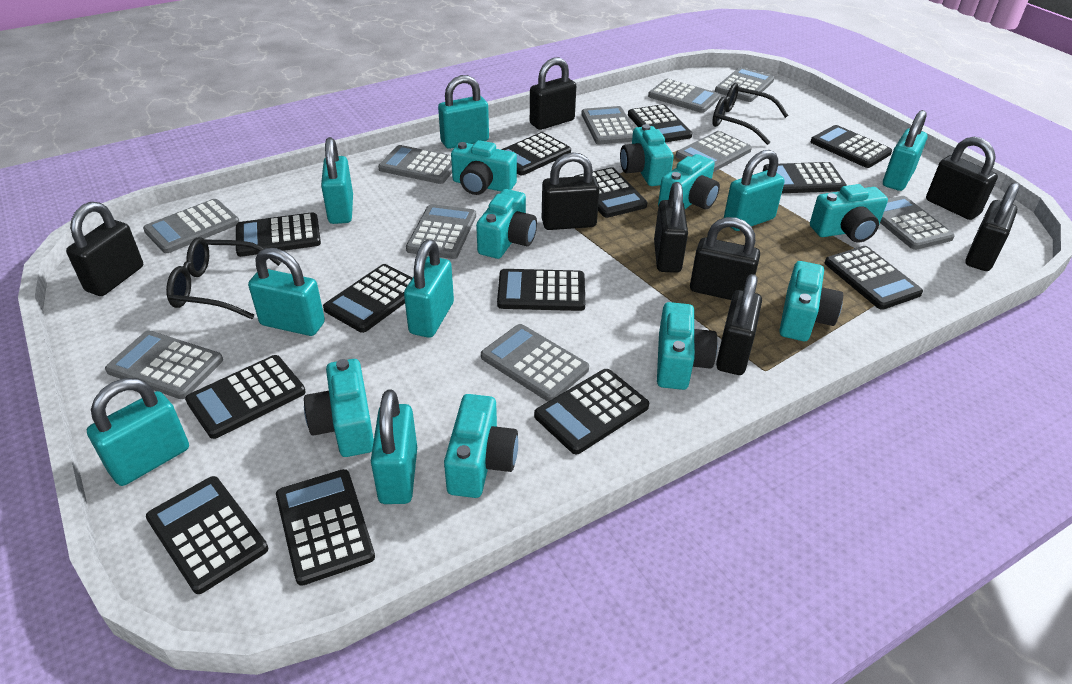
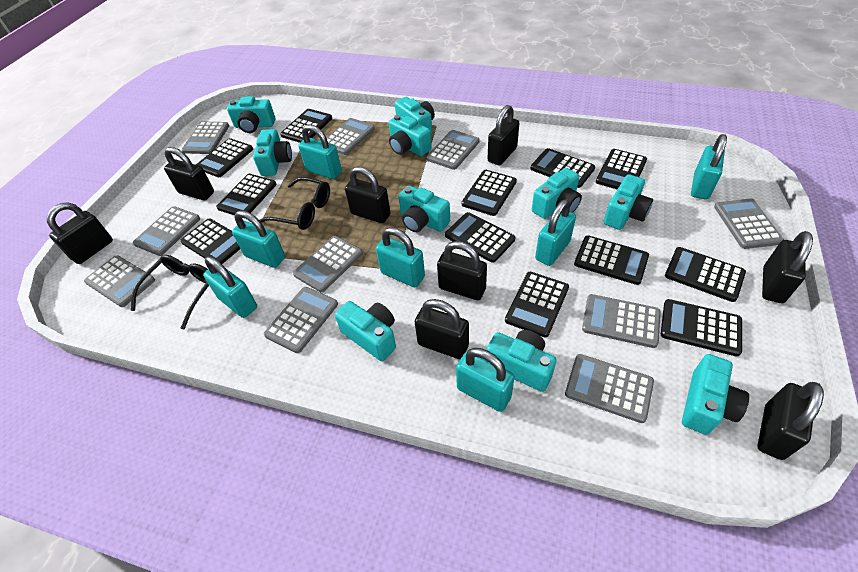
black calculator: [146,476,268,594] [185,355,306,439] [236,212,321,257] [276,469,375,586] [323,264,412,333] [497,269,585,311] [501,132,571,175] [534,369,649,454] [574,167,648,218] [628,104,692,142] [763,162,847,193] [811,125,892,168] [825,246,923,310] = 13 -> [180,219,240,264] [196,138,253,177] [216,174,277,215] [280,109,332,143] [445,212,516,263] [462,170,517,216] [505,272,569,337] [530,148,595,188] [574,235,649,285] [596,149,647,189] [661,299,742,356] [665,247,746,302] = 12
turquoise camera: [304,359,374,457] [444,394,518,498] [451,140,517,195] [476,189,537,259] [620,124,674,186] [657,302,718,390] [658,154,720,209] [779,261,843,341] [810,184,888,243] = 9 -> [227,96,276,133] [253,129,292,176] [335,301,396,361] [389,115,432,156] [395,97,435,134] [398,186,450,232] [486,330,557,392] [532,168,582,219] [604,174,653,230] [682,354,749,435] = 10
turquoise padlock: [87,378,189,486] [248,248,325,336] [321,137,353,224] [371,389,417,504] [404,240,454,338] [438,75,489,149] [724,150,785,231] [883,110,928,191] = 8 -> [203,256,257,318] [232,210,285,268] [298,124,342,179] [376,227,425,287] [456,348,515,412] [535,199,576,266] [691,134,727,200] = 7

